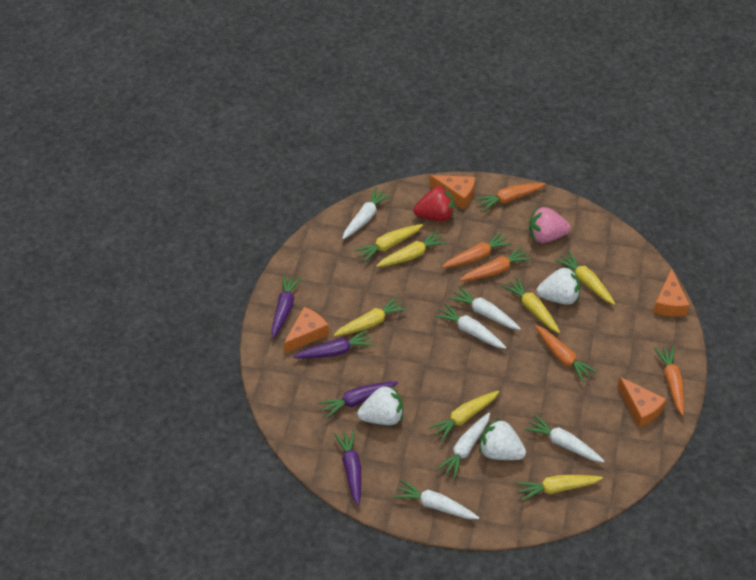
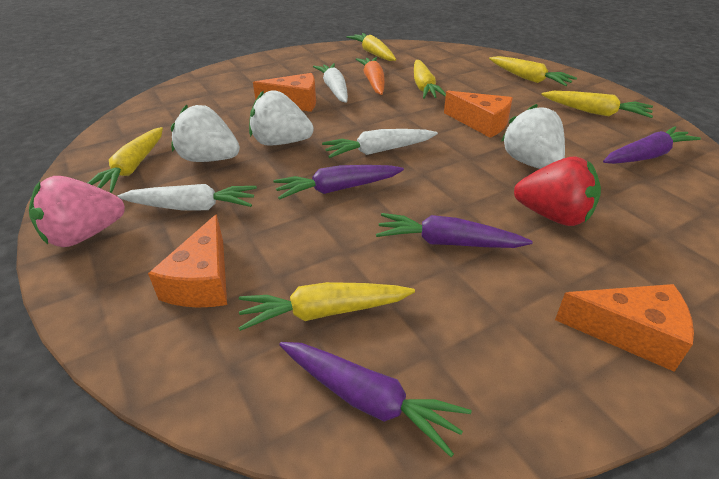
orange carrot: [442,232,512,268] [460,246,532,281] [475,183,546,212] [535,325,597,383] [654,346,684,415] = 5 -> [356,57,385,95] = 1
white carrot: [342,187,391,240] [394,480,479,519] [435,303,506,349] [437,413,490,479] [449,286,521,330] [525,414,604,462] = 6 -> [118,184,257,211] [313,63,348,103] [322,129,438,158] = 3
yellow carrot: [333,296,407,336] [354,224,423,263] [376,231,447,267] [428,391,499,442] [502,277,560,333] [516,475,603,501] [555,251,615,305] = 7 -> [88,127,163,193] [239,282,415,331] [346,33,396,61] [414,60,446,99] [489,56,577,86] [541,91,653,118] = 6

